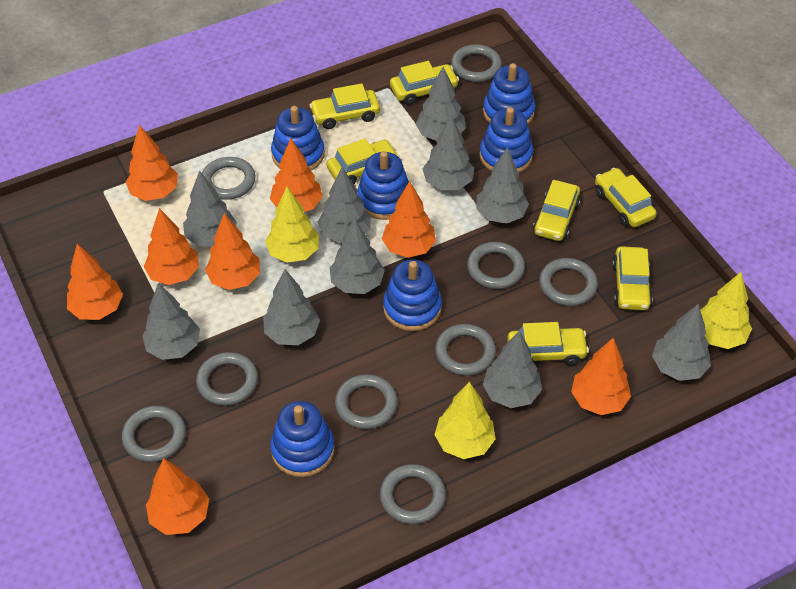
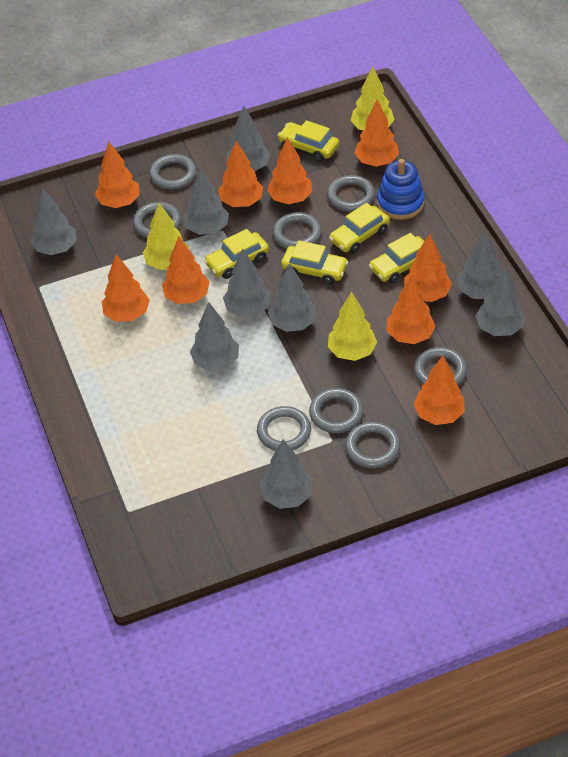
blue stacking toy: [270,401,335,477] [271,106,325,171] [357,151,409,220] [383,260,442,331] [479,107,533,173] [483,63,535,124] = 6 -> [377,159,425,220] = 1
grey ring: [122,406,186,462] [196,352,258,406] [202,157,255,200] [335,374,398,429] [380,464,446,524] [435,324,496,376] [451,44,502,82] [467,242,525,289] [539,258,598,306] = 9 -> [133,202,181,238] [150,154,197,190] [257,406,311,451] [273,212,322,249] [309,388,363,433] [327,175,375,212] [345,422,400,468] [414,347,467,385] = 8
grey tree: [142,283,200,360] [183,171,237,246] [263,269,320,345] [318,167,371,243] [330,218,385,294] [416,67,466,141] [423,115,474,190] [476,147,529,224] [482,331,542,408] [652,304,711,381] = 10 -> [31,188,76,255] [183,168,229,235] [190,303,239,371] [223,249,271,317] [226,106,270,171] [259,440,313,509] [268,263,316,332] [457,231,501,299] [475,267,525,336] = 9
orange tree: [67,244,123,320] [126,125,178,201] [144,208,199,285] [146,458,209,535] [205,213,260,290] [270,139,323,212] [382,181,436,258] [571,338,631,415] = 8 -> [95,141,140,208] [102,254,150,322] [162,237,210,304] [218,141,263,207] [267,137,312,204] [355,100,399,167] [386,275,435,344] [404,233,452,302] [414,355,465,425] = 9
yellow car: [310,83,380,129] [327,138,399,184] [390,61,459,105] [507,322,589,366] [533,180,581,241] [595,168,657,227] [612,246,653,310] = 7 -> [204,229,269,279] [278,120,339,162] [281,240,349,285] [329,203,390,254] [369,233,424,284] = 5

